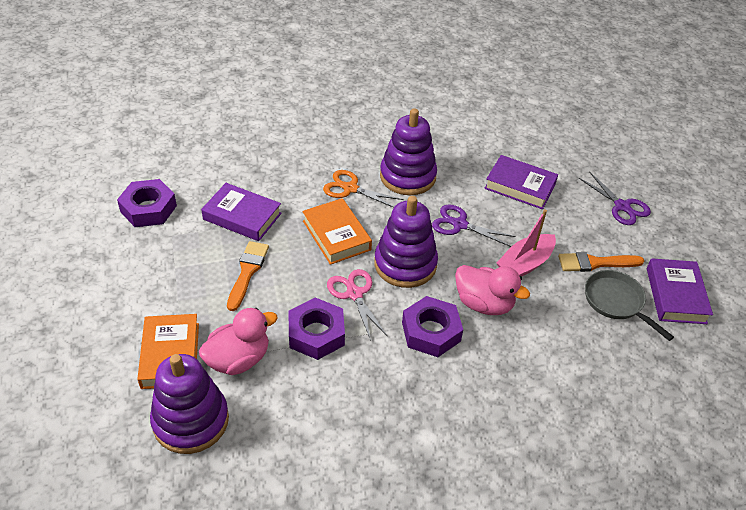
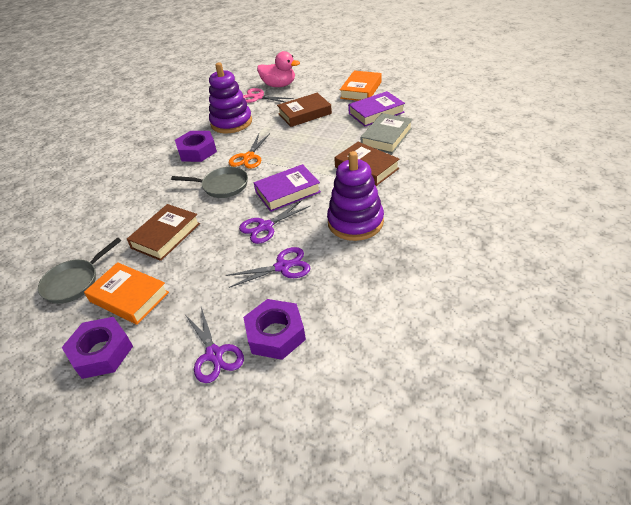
brown book: none = 0 -> [127,204,200,261] [277,93,332,127] [334,142,399,186] = 3
grey book: none = 0 -> [361,113,413,154] = 1
grey pan: [585,270,674,341] = 1 -> [38,237,121,304] [171,167,248,198] = 2
orange brush: [227,241,269,311] [558,252,644,272] = 2 -> none = 0
pink boat: [497,209,556,277] = 1 -> none = 0
pink duck: [199,308,278,375] [455,265,530,315] = 2 -> [257,51,300,87] = 1
purple book: [201,183,282,241] [484,155,558,209] [647,258,713,324] = 3 -> [254,164,321,212] [348,91,405,126] = 2
purple scissors: [432,204,516,247] [579,172,651,225] = 2 -> [185,307,244,383] [226,247,311,288] [239,200,310,244] = 3
purple stacking toy: [150,354,229,454] [374,196,438,288] [380,108,437,195] = 3 -> [209,62,252,133] [327,151,384,241] = 2

